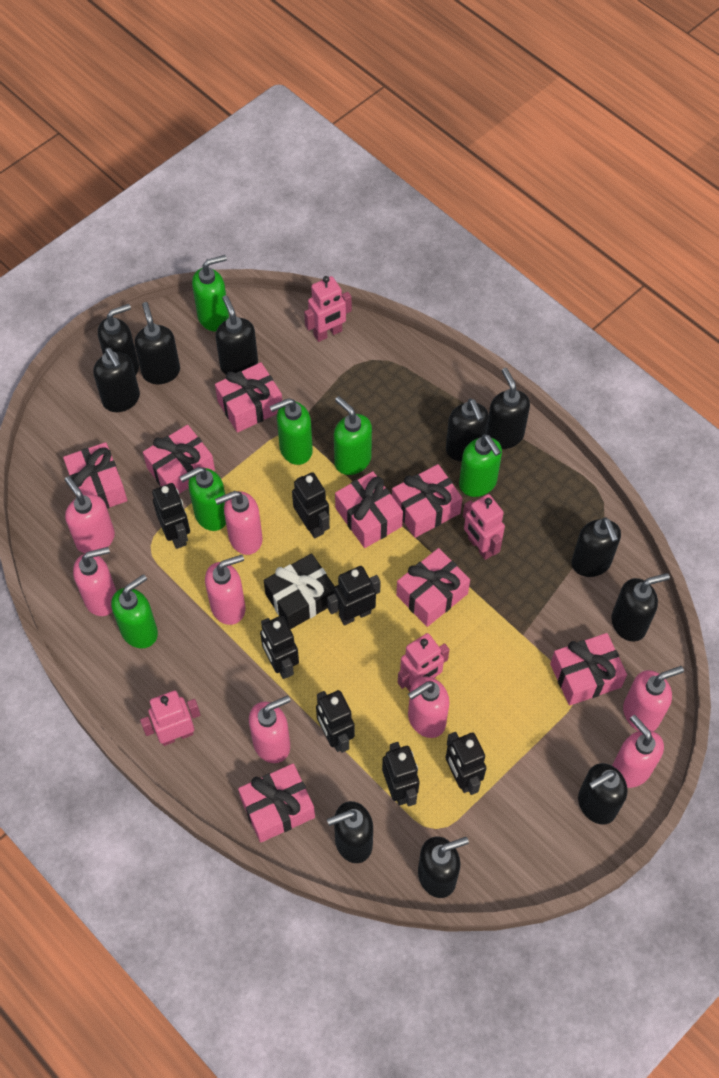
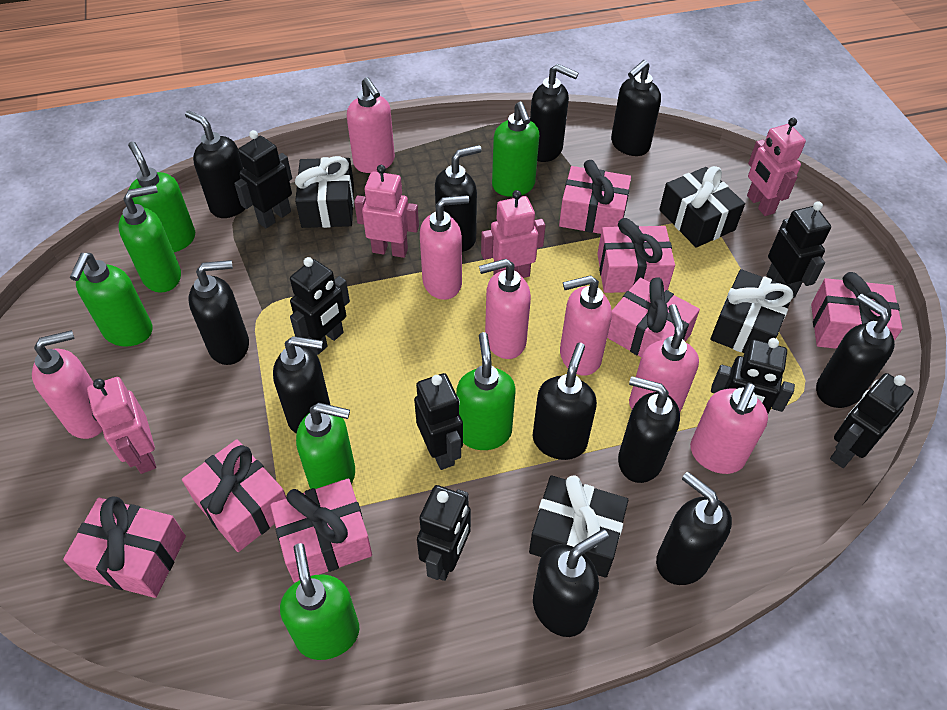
black gift: [264,553,335,629] = 1 -> [295,156,354,228] [529,475,628,578] [659,166,745,248] [710,269,795,353] = 4
green soap dispenser: [111,574,158,648] [180,467,226,531] [192,255,229,332] [269,398,313,465] [334,396,372,475] [459,434,502,497] = 6 -> [70,253,153,347] [118,185,181,292] [128,142,195,252] [280,543,359,660] [296,403,355,489] [456,332,515,450] [492,102,539,197] = 7
pink gift: [63,442,127,509] [143,425,215,494] [215,362,282,433] [238,764,315,843] [335,471,403,548] [392,464,463,538] [396,548,470,627] [550,633,627,706] = 8 -> [63,496,186,598] [182,439,286,552] [270,478,372,583] [559,160,631,234] [597,218,675,293] [607,277,700,357] [811,272,902,349] = 7
pink soap dispenser: [65,476,115,553] [73,547,116,616] [205,555,246,625] [215,491,263,555] [249,695,291,763] [408,676,449,738] [612,715,664,788] [623,666,684,731] = 8 -> [32,330,103,439] [347,77,395,173] [420,195,469,300] [479,259,531,359] [560,275,612,376] [629,304,699,411] [690,383,768,474] = 7

